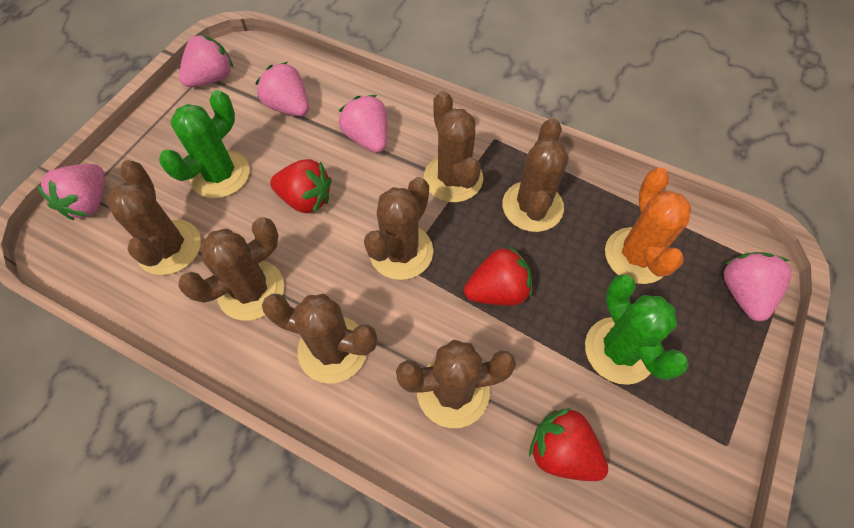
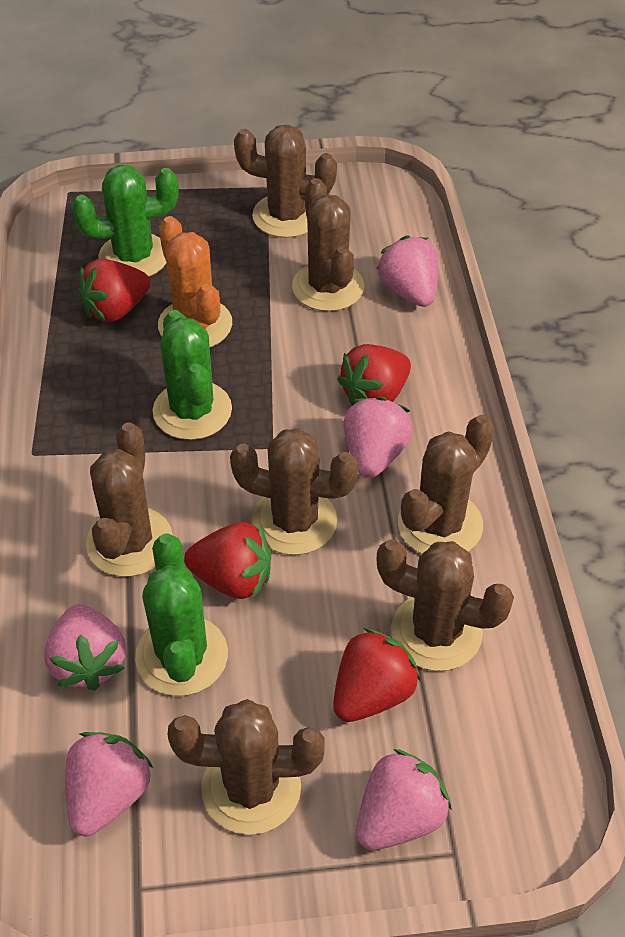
green cactus: [159,90,250,198] [585,274,689,385] = 2 -> [72,165,179,277] [135,533,228,696] [153,310,232,440] = 3
red strawberry: [270,159,331,214] [464,246,532,305] [529,408,608,481] = 3 -> [78,259,151,323] [184,522,271,599] [333,628,420,722] [337,344,411,406] = 4

